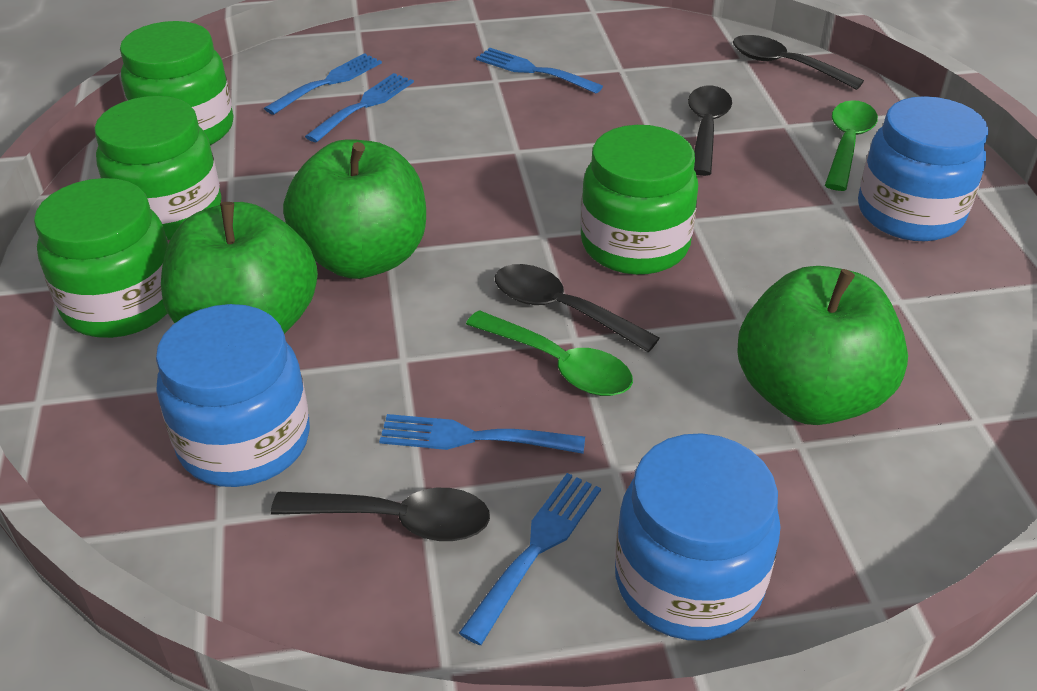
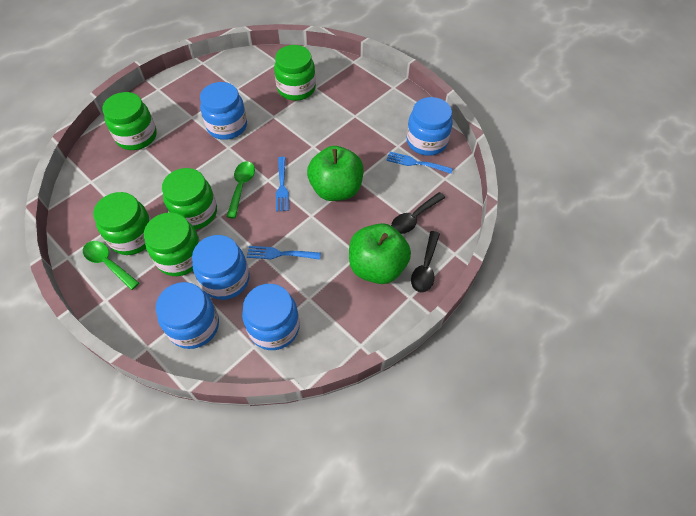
black spoon: [271,488,490,541] [495,264,660,352] [688,86,732,176] [733,35,864,90] = 4 -> [391,192,446,234] [411,231,440,292] = 2
blue fork: [264,53,382,115] [305,73,414,143] [379,414,585,454] [459,473,601,645] [476,48,603,94] = 5 -> [247,246,321,260] [276,157,289,211] [386,152,453,174] = 3
blue jar: [156,304,310,487] [615,433,781,641] [858,96,989,241] = 3 -> [156,282,219,349] [192,235,250,300] [200,82,247,140] [242,284,300,350] [407,97,453,156] = 5
green apple: [161,202,318,334] [283,139,426,279] [737,266,908,425] = 3 -> [307,146,364,201] [349,223,411,284] = 2
green jar: [34,178,169,338] [94,96,222,240] [120,21,234,145] [581,125,698,275] = 4 -> [93,192,151,255] [102,92,157,150] [144,212,200,276] [162,168,217,230] [274,45,316,101] = 5

